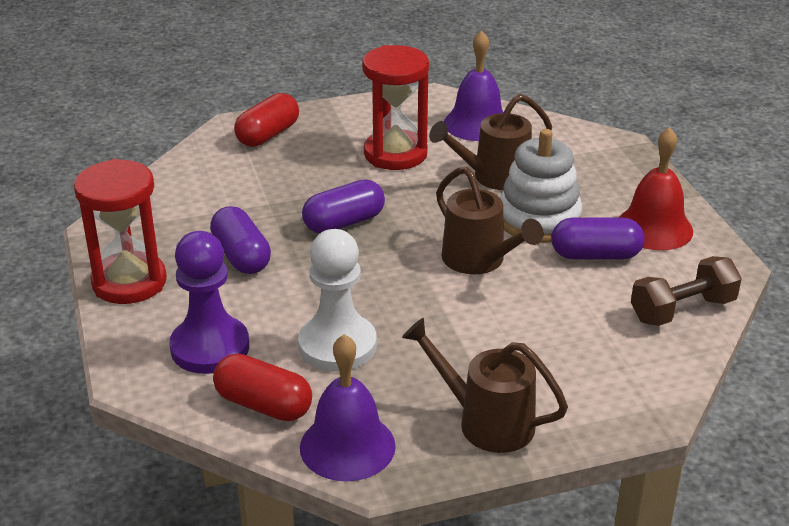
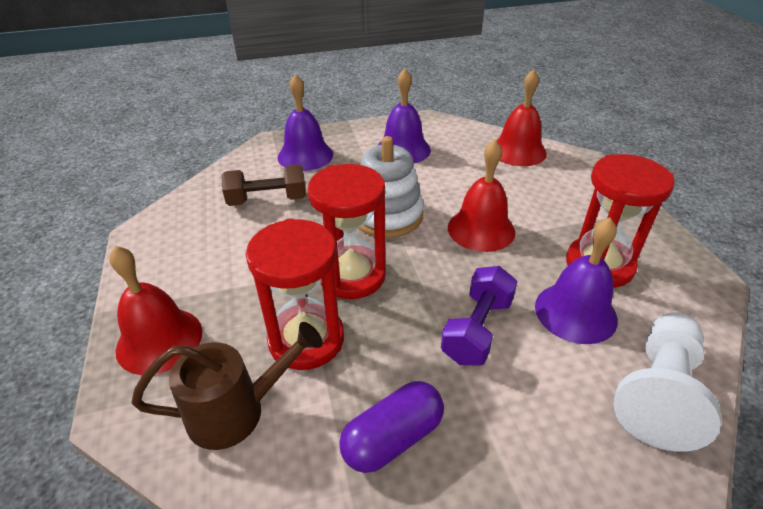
brown watering can: [402,318,568,453] [429,94,552,190] [436,167,543,275] = 3 -> [132,322,323,450] = 1
purple bell: [300,334,396,482] [444,30,503,141] = 2 -> [278,74,333,171] [377,69,431,163] [535,218,618,344] = 3
purple capsule: [210,206,271,274] [302,179,385,233] [551,218,645,260] = 3 -> [339,381,444,473] = 1
purple dumbbell: none = 0 -> [441,266,518,366] = 1
purple pawn: [169,231,249,374] = 1 -> none = 0
red bell: [619,127,693,250] = 1 -> [109,246,202,375] [448,140,515,252] [496,69,547,166] = 3
red capsule: [213,353,312,421] [234,93,299,147] = 2 -> none = 0
red hourglass: [74,159,167,304] [362,45,429,170] = 2 -> [246,218,344,370] [308,164,386,299] [566,154,675,288] = 3

